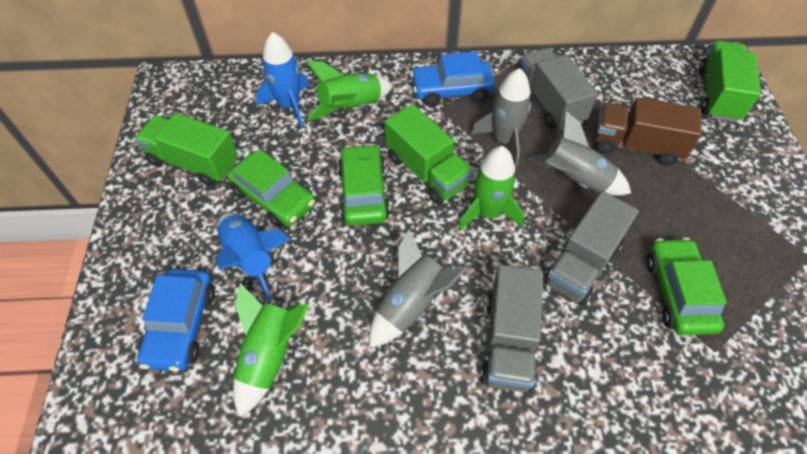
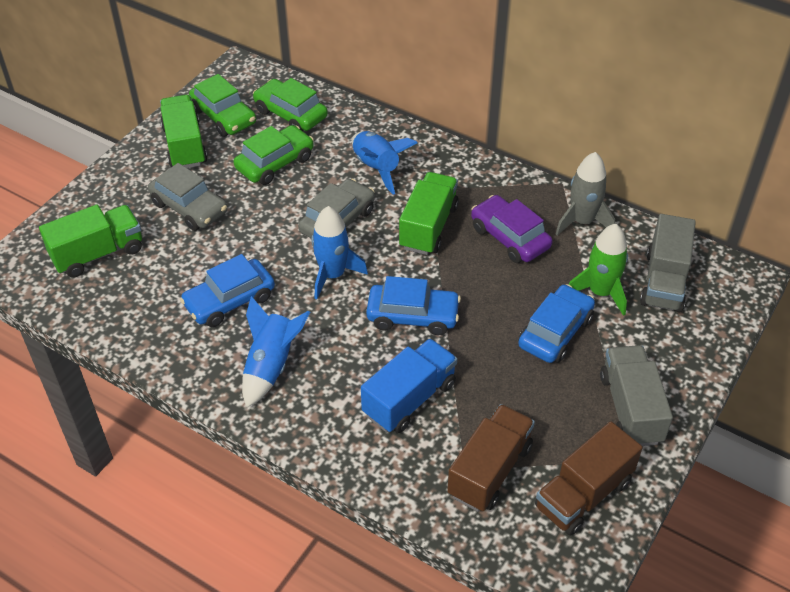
blue car: [137,269,215,371] [410,51,495,106] = 2 -> [180,254,275,327] [366,276,461,335] [518,284,595,363] = 3
blue rocket: [215,213,291,301] [256,32,310,127] = 2 -> [242,296,310,407] [311,206,368,299] [352,131,417,195] = 3
blue truck: none = 0 -> [361,339,457,433] = 1
brown truck: [595,97,702,165] = 1 -> [447,404,535,512] [535,421,642,536] = 2
green rocket: [233,283,309,417] [306,61,393,121] [458,146,524,231] = 3 -> [569,224,628,316] = 1
grey car: none = 0 -> [148,163,227,231] [298,179,375,238] = 2
grey rocket: [369,229,466,348] [471,68,531,166] [528,111,631,196] = 3 -> [556,152,615,236] = 1
grey truck: [480,265,543,392] [521,48,598,130] [543,191,639,305] = 3 -> [600,345,673,446] [640,214,696,313] = 2
purple car: none = 0 -> [471,195,552,263] = 1

